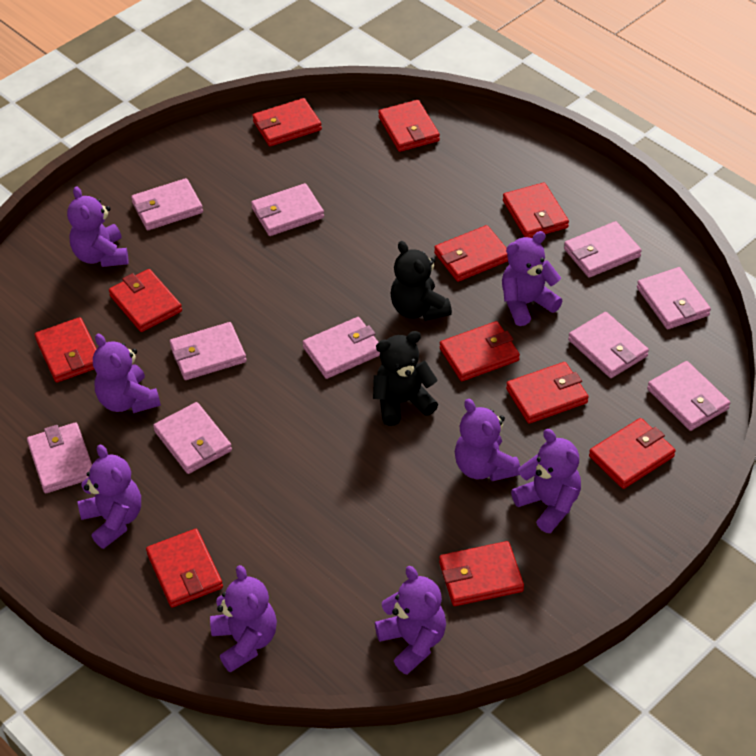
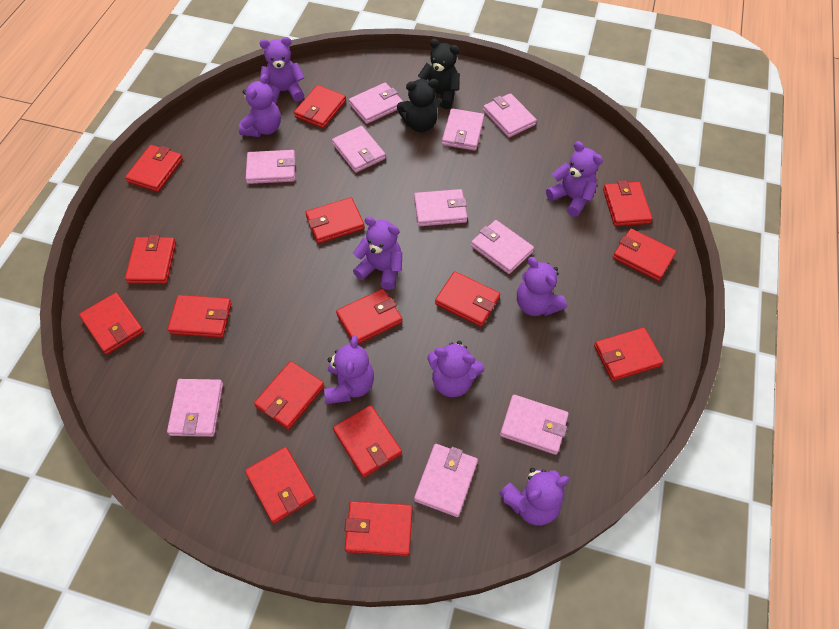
red wallet: [35,317,96,383] [109,269,182,332] [146,529,223,608] [252,98,322,146] [378,100,440,152] [434,225,508,282] [439,541,524,606] [440,321,520,381] [503,183,569,238] [506,362,588,424] [589,418,676,489] = 11 -> [79,293,144,355] [125,145,183,192] [125,235,176,284] [168,295,232,338] [245,447,315,524] [254,361,325,429] [294,85,346,128] [306,197,365,243] [333,405,402,478] [336,289,402,344] [344,501,413,556] [435,271,500,327] [594,327,664,381] [603,180,652,226] [613,229,676,281] = 15

